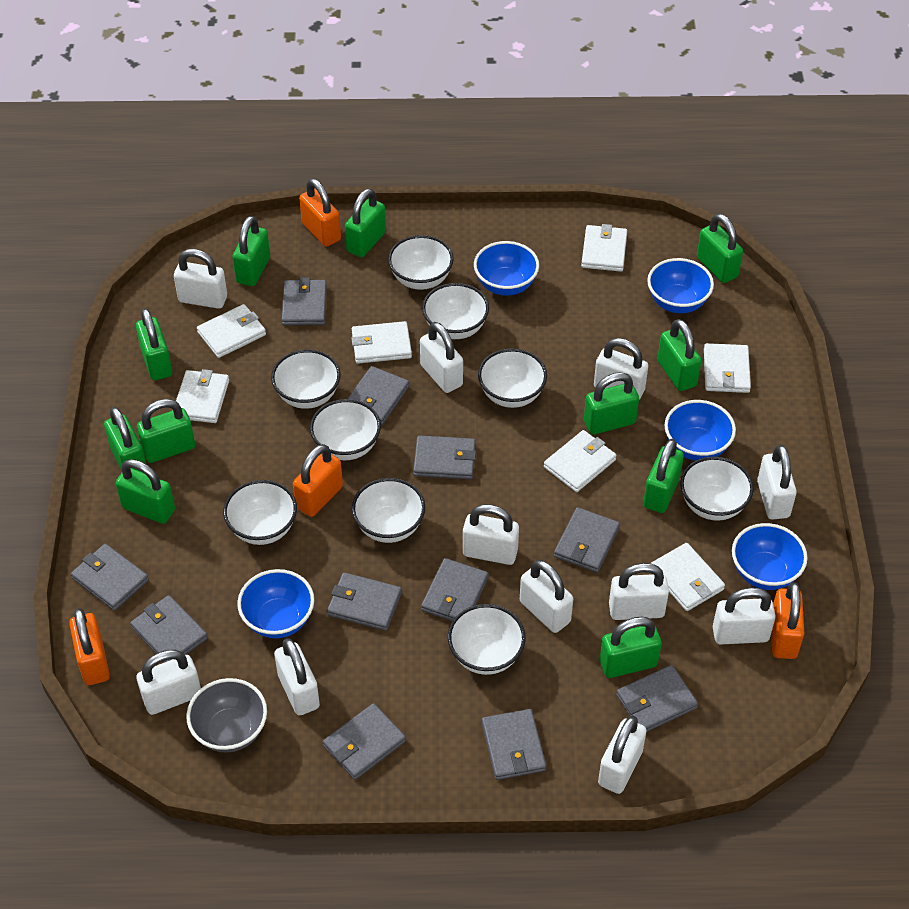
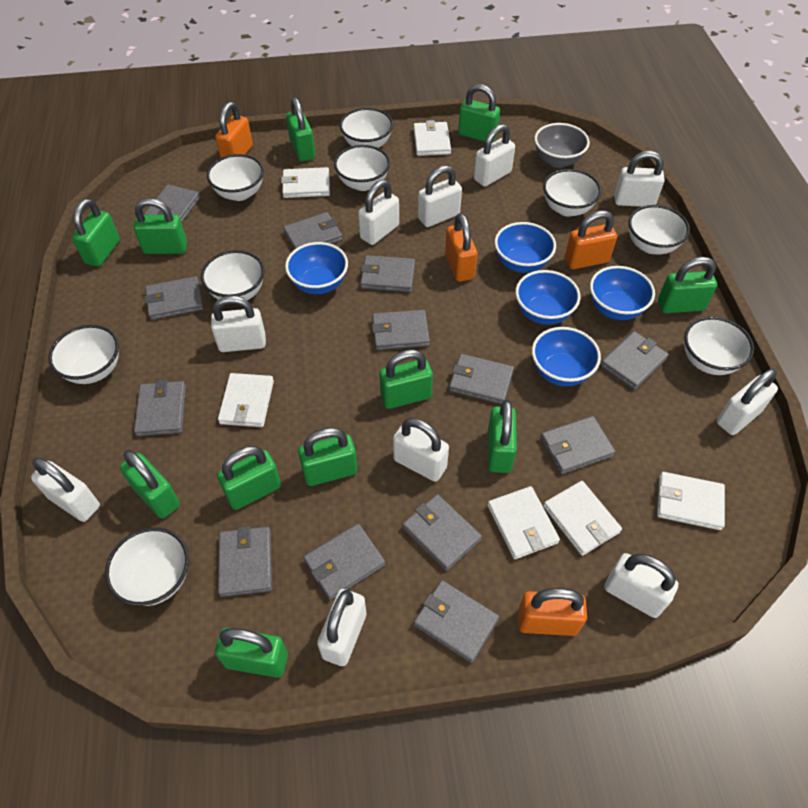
grey wallet: [71,544,149,611] [130,595,208,662] [282,277,327,326] [323,703,406,780] [327,572,402,631] [347,366,410,425] [413,435,476,479] [421,558,489,621] [482,709,547,780] [554,507,620,573] [616,665,698,732] = 11 -> [134,380,186,436] [144,184,200,223] [144,276,203,320] [218,526,272,597] [283,212,343,250] [303,524,385,600] [360,255,415,292] [372,310,430,350] [402,494,482,571] [414,580,499,663] [449,354,514,404] [540,416,616,474] [600,331,669,390] = 13
white padlock: [136,650,201,715] [174,249,227,309] [274,638,320,716] [420,322,463,393] [463,504,519,565] [520,560,573,633] [594,338,648,400] [598,716,647,794] [609,563,669,620] [713,587,776,645] [757,445,797,520] = 11 -> [31,457,100,522] [211,295,266,352] [317,589,366,666] [358,180,399,245] [393,418,449,482] [418,165,462,227] [474,124,515,187] [604,553,679,618] [614,151,665,207] [717,369,778,435] = 10
white wallet: [176,369,229,423] [197,304,266,358] [351,321,412,364] [544,430,617,492] [581,224,627,272] [651,543,725,611] [704,343,751,393] = 7 -> [218,373,274,427] [281,167,330,198] [414,120,451,156] [488,486,560,559] [543,481,622,556] [657,472,725,530] = 6

